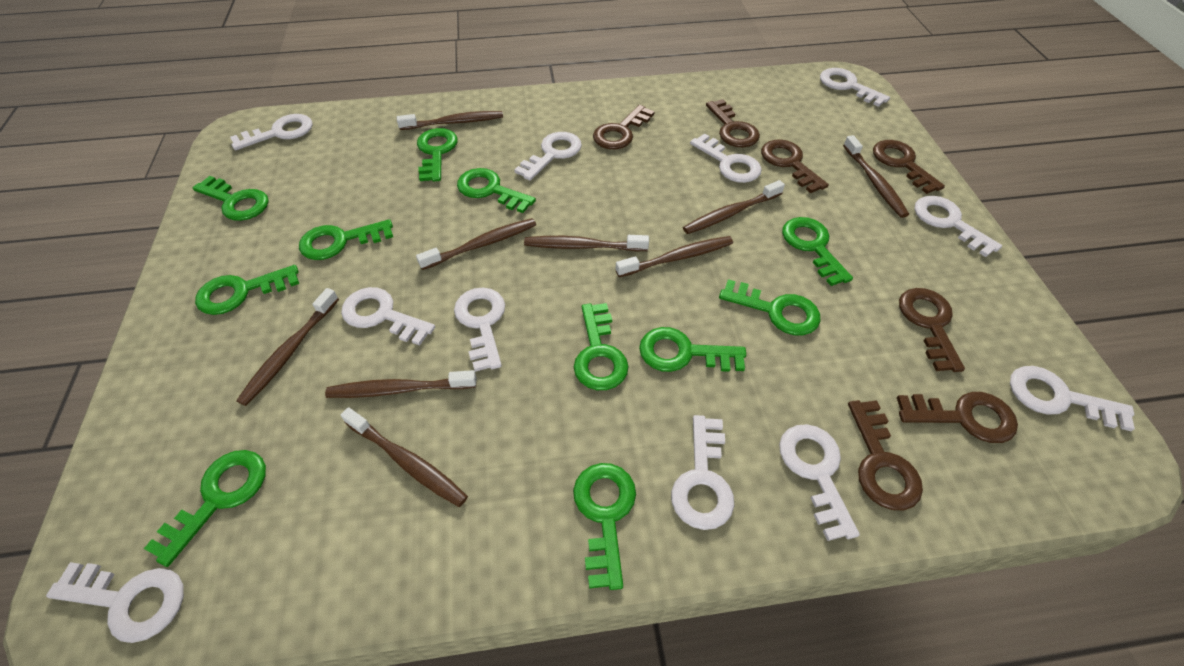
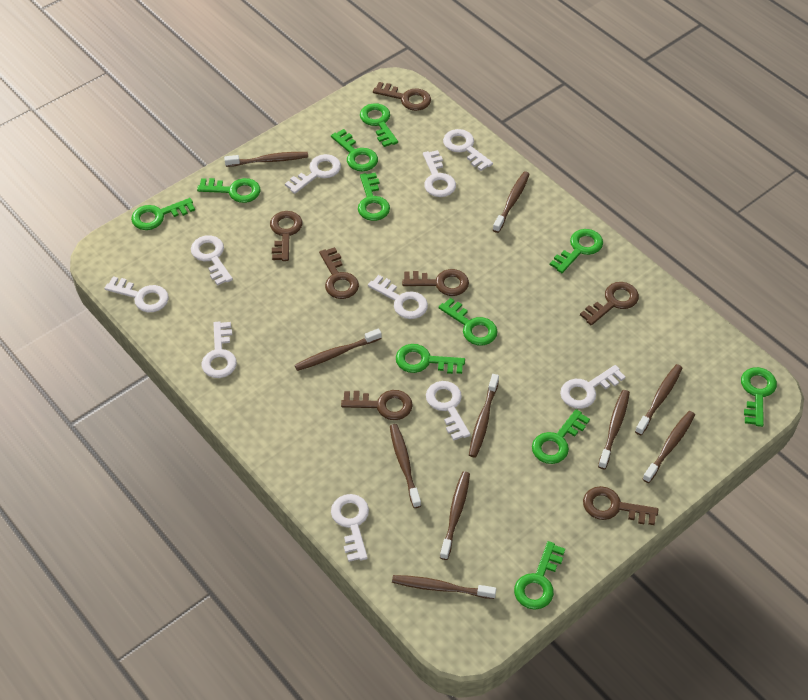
brown toothbrush: [236,288,339,406] [325,370,476,398] [341,407,468,507] [397,111,503,130] [416,218,536,270] [524,235,649,251] [616,236,733,277] [683,180,785,234] [843,135,909,218] = 9 -> [224,152,308,167] [295,329,382,371] [390,424,421,508] [392,575,496,599] [440,472,470,560] [469,374,499,458] [493,171,530,233] [598,390,630,469] [635,364,682,435] [643,411,695,483] = 10
white key: [46,562,184,643] [230,114,313,150] [341,287,435,346] [454,287,505,372] [514,132,582,181] [671,415,734,530] [690,133,762,183] [779,424,860,541] [820,68,890,107] [914,196,1002,257] [1010,366,1135,431] = 11 -> [104,276,169,312] [191,235,233,286] [202,321,237,378] [285,154,341,194] [331,494,369,562] [368,275,428,319] [423,150,456,197] [426,381,470,441] [443,129,493,171] [560,365,625,409] = 10

